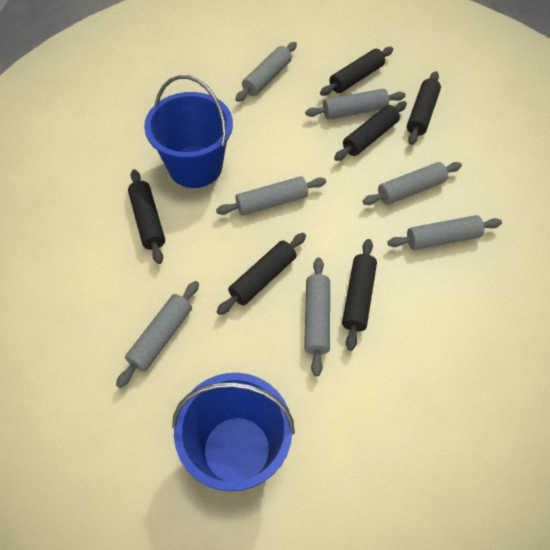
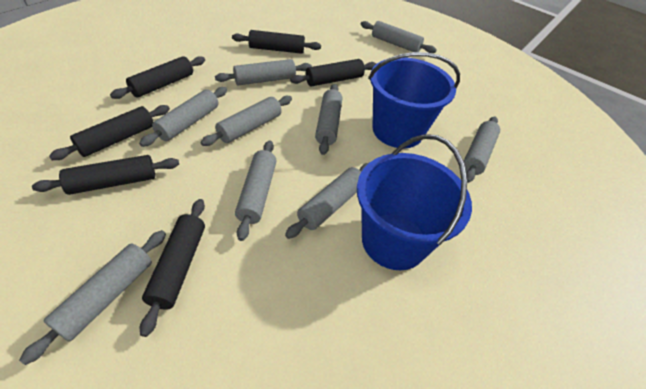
grey rolling pin: [116,281,199,388] [216,176,326,216] [235,42,297,102] [304,257,330,376] [305,89,406,120] [363,162,462,205] [388,215,502,250] = 7 -> [19,230,166,365] [139,87,227,147] [201,96,292,146] [215,59,312,85] [235,140,276,241] [285,163,368,239] [315,84,342,155] [361,21,437,53] [464,116,500,183] = 9

